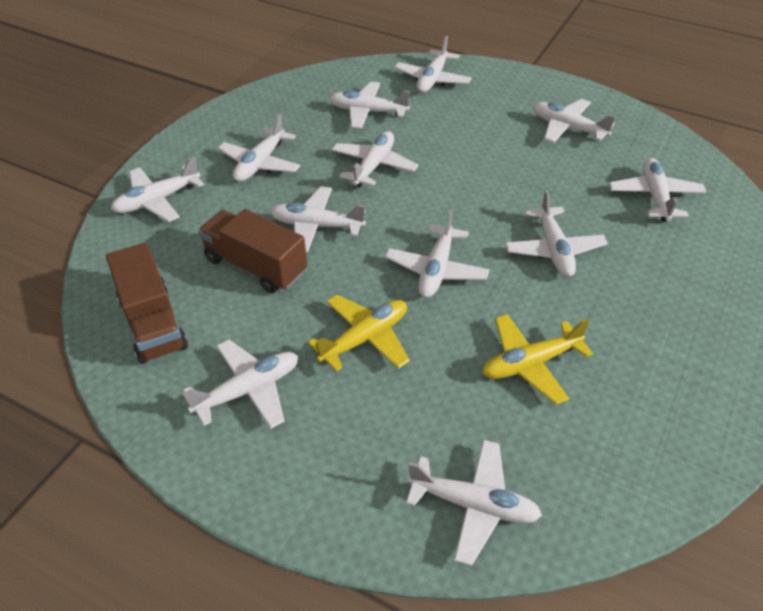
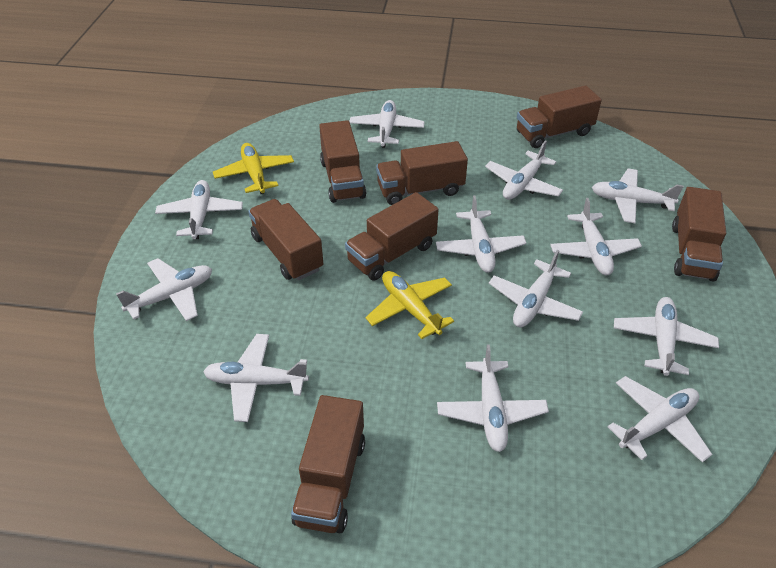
brown truck: [106,242,188,364] [198,209,307,293] = 2 -> [248,199,323,280] [291,395,365,533] [319,120,366,203] [345,192,439,280] [376,141,468,205] [517,85,602,148] [672,187,726,282] = 7

